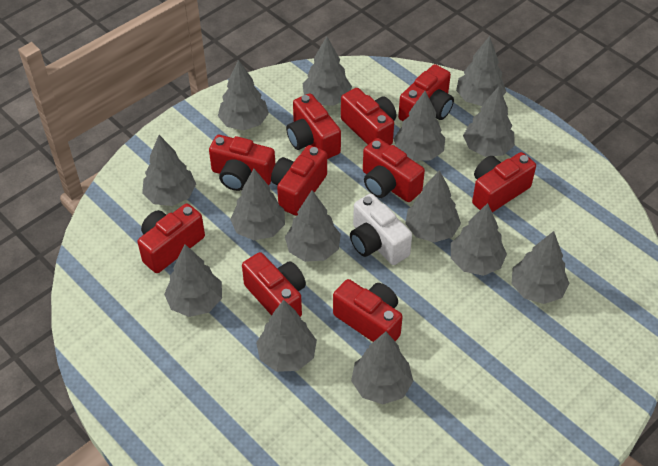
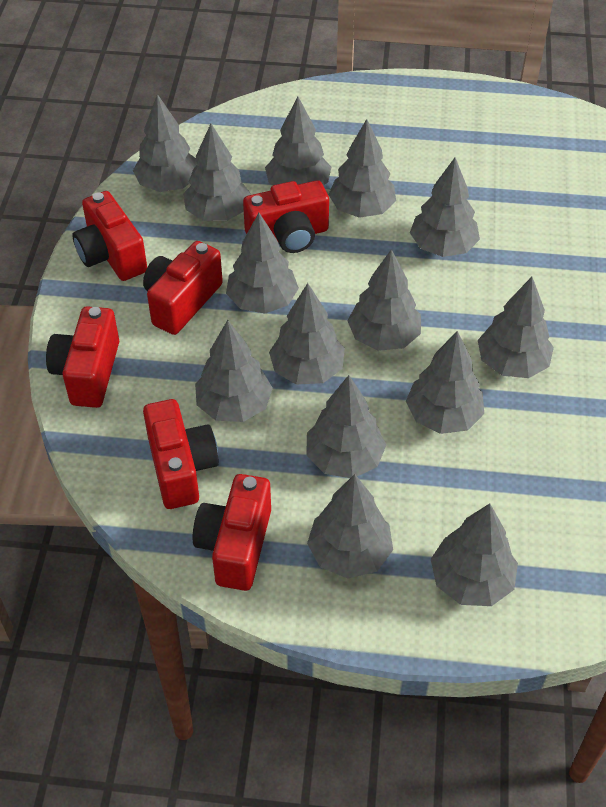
red camera: [138,203,205,273] [209,135,275,191] [242,252,306,317] [271,145,327,216] [286,93,341,159] [333,279,403,342] [341,88,397,146] [363,138,425,202] [398,64,454,121] [472,152,536,212] = 10 -> [46,306,119,408] [72,191,147,281] [143,241,223,335] [143,399,219,509] [193,474,271,591] [243,180,329,253] = 6
white camera: [350,194,412,265] = 1 -> none = 0

